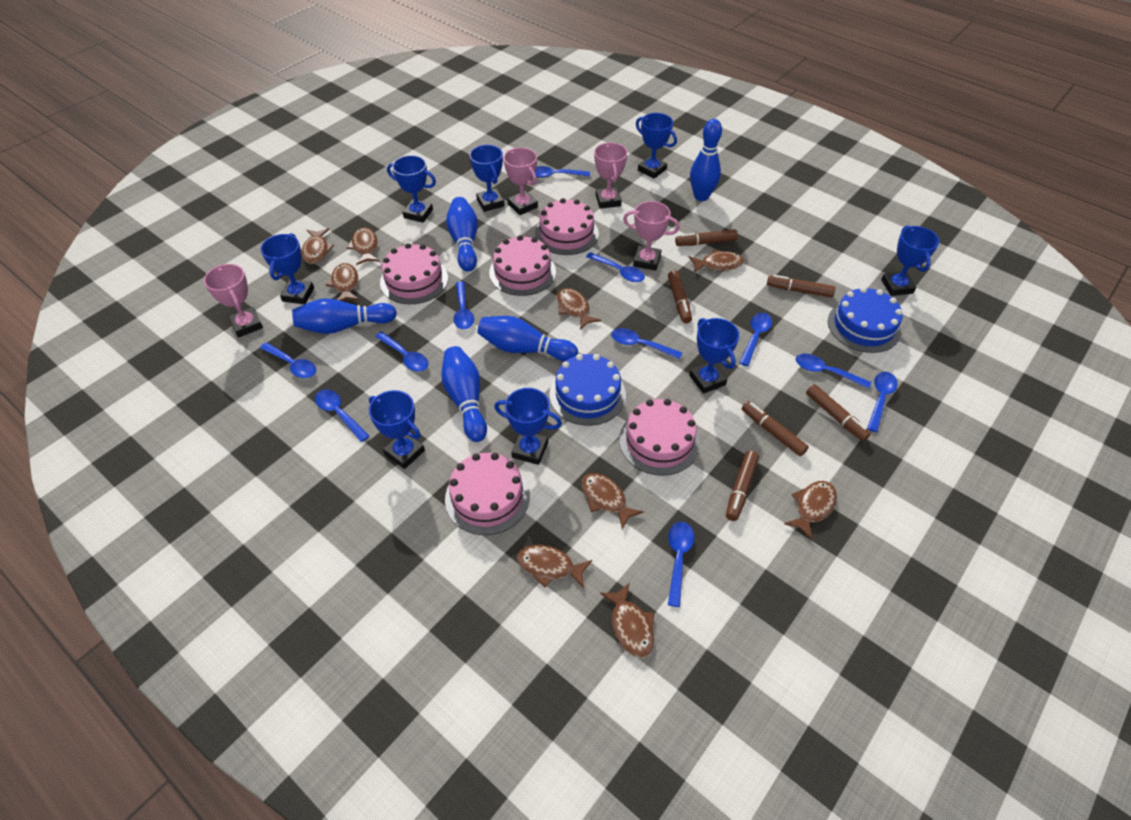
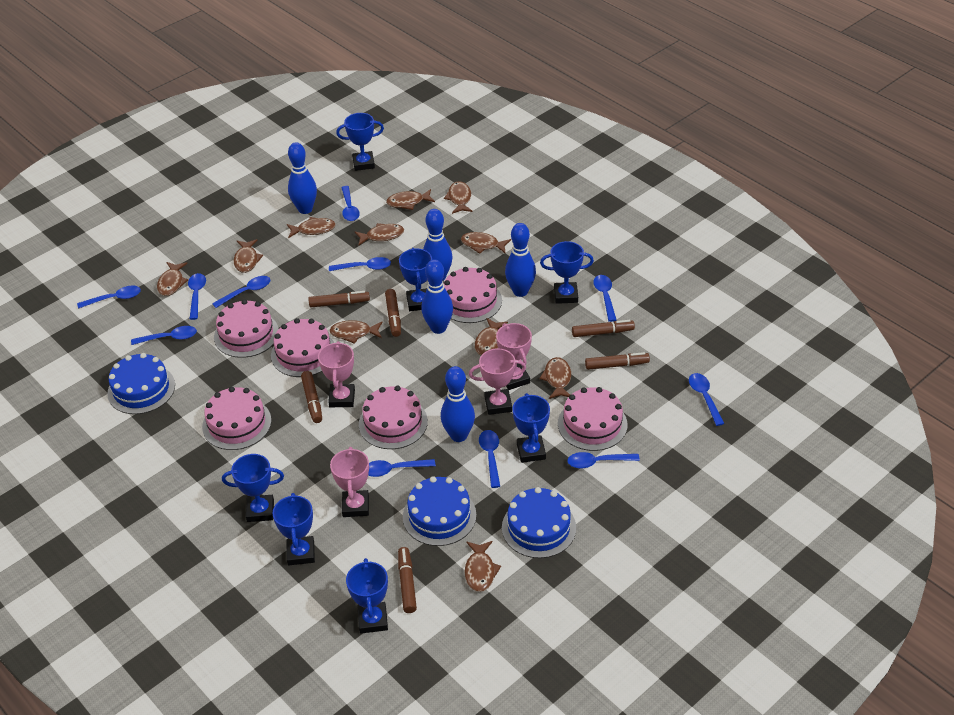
blue cake: [549,354,626,426] [828,287,903,353] = 2 -> [107,353,175,414] [403,476,476,546] [502,487,576,558] = 3
blue trophy: [260,233,314,304] [369,390,425,469] [387,155,436,223] [469,145,505,212] [494,388,562,465] [636,113,677,179] [689,318,739,394] [881,225,940,296] = 8 -> [222,454,284,522] [272,493,315,565] [336,113,384,171] [346,558,388,634] [399,248,432,311] [513,393,550,463] [540,241,594,304] = 7
brown fish: [301,228,334,264] [326,263,359,301] [347,228,379,265] [517,545,592,589] [557,288,601,330] [582,473,644,530] [600,583,654,658] [688,249,744,272] [784,481,837,541] = 9 -> [157,262,188,296] [234,239,263,273] [287,217,336,238] [329,320,382,344] [355,223,404,246] [386,189,435,210] [444,181,473,214] [461,232,511,254] [465,541,501,592] [475,318,508,355] [539,357,571,399] = 11
pink cake: [380,243,448,304] [445,453,530,535] [489,235,556,296] [535,198,599,255] [619,399,700,476] = 5 -> [202,387,272,450] [214,299,279,358] [271,318,334,377] [359,386,428,449] [444,267,502,323] [558,387,627,451] = 6

